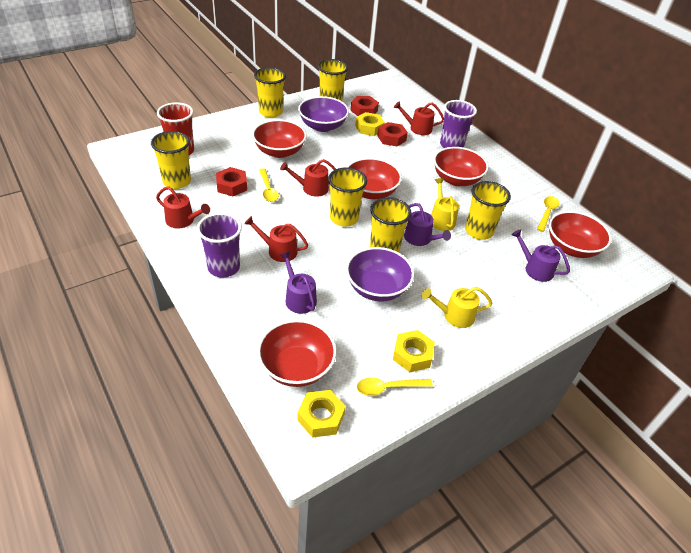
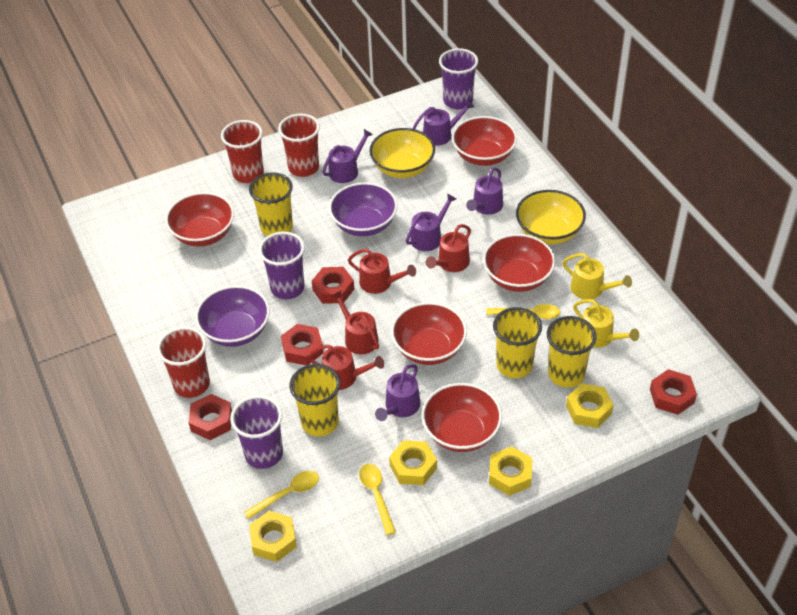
purple cup: [197,213,242,278] [440,100,477,148] = 2 -> [230,395,283,469] [259,232,305,299] [439,48,478,109] = 3
purple watering can: [280,252,317,314] [404,203,451,246] [512,229,570,282] = 3 -> [322,129,373,183] [375,364,421,421] [406,193,456,251] [412,100,474,146] [466,167,503,215] = 5
red cup: [157,102,194,155] = 1 -> [157,327,210,398] [221,120,264,183] [278,114,320,177] = 3
red nut: [216,167,247,196] [350,96,379,116] [377,122,408,147] = 3 -> [188,394,232,440] [281,324,324,365] [312,267,354,304] [650,369,697,415] = 4
yellow bowl: none = 0 -> [369,128,435,178] [516,190,586,245] = 2
yellow cup: [151,131,191,189] [254,67,286,118] [318,59,348,101] [328,167,367,227] [370,197,411,253] [465,181,511,240] = 6 -> [249,172,293,236] [289,364,340,437] [493,307,542,378] [547,316,596,388] = 4
yellow nut: [297,390,346,438] [355,112,385,136] [393,330,435,372] = 3 -> [249,511,297,562] [389,440,437,485] [489,446,532,496] [566,383,614,428] = 4

